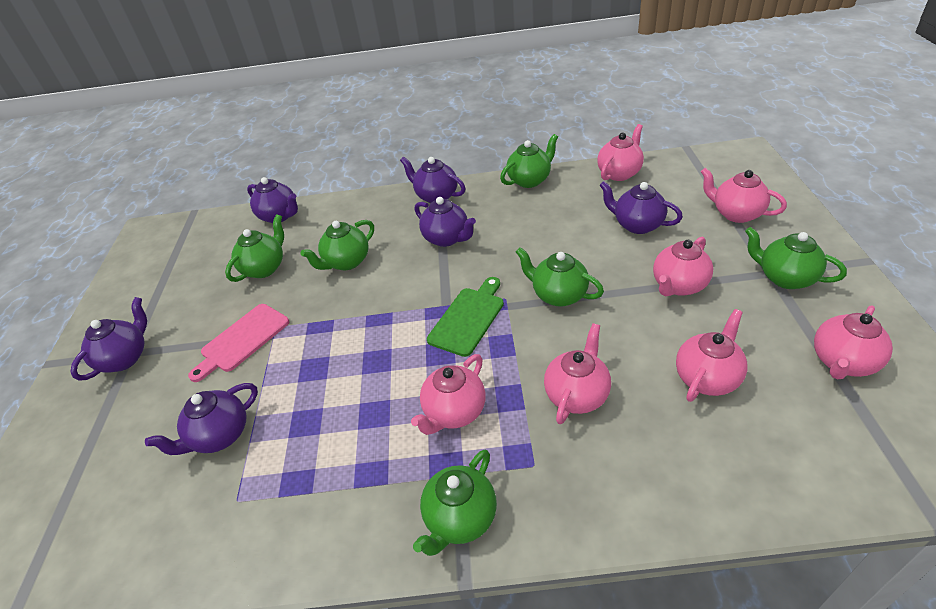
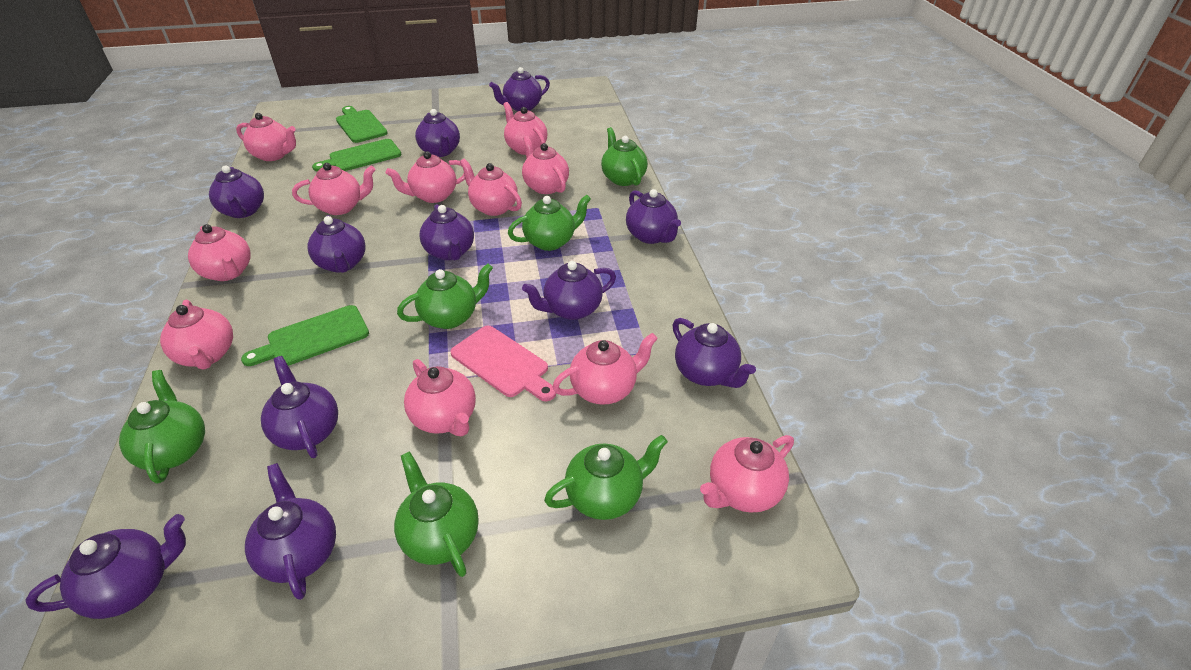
green cutting board: [427,277,504,357] = 1 -> [241,305,369,366] [312,139,402,171] [336,106,388,143] = 3
pink teapot: [411,354,485,435] [544,323,611,424] [597,124,644,181] [653,237,713,296] [676,309,748,402] [701,168,787,223] [814,305,893,380] = 7 -> [160,300,233,370] [188,224,251,281] [236,113,296,161] [292,163,375,215] [385,151,465,203] [404,359,476,436] [460,159,522,216] [503,102,547,155] [522,136,569,194] [552,333,658,405] [700,435,794,513] = 11
purple teapot: [70,297,147,381] [145,383,258,455] [247,177,298,223] [400,157,466,203] [415,197,476,247] [599,181,683,234] = 6 -> [26,514,186,619] [209,165,264,218] [245,463,336,600] [261,356,338,458] [308,215,366,273] [415,109,460,157] [419,204,474,260] [489,67,550,111] [522,261,616,320] [626,189,681,244] [672,318,756,388] = 11

